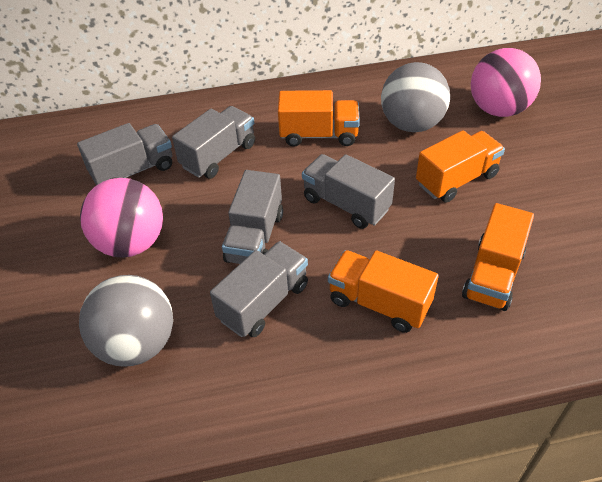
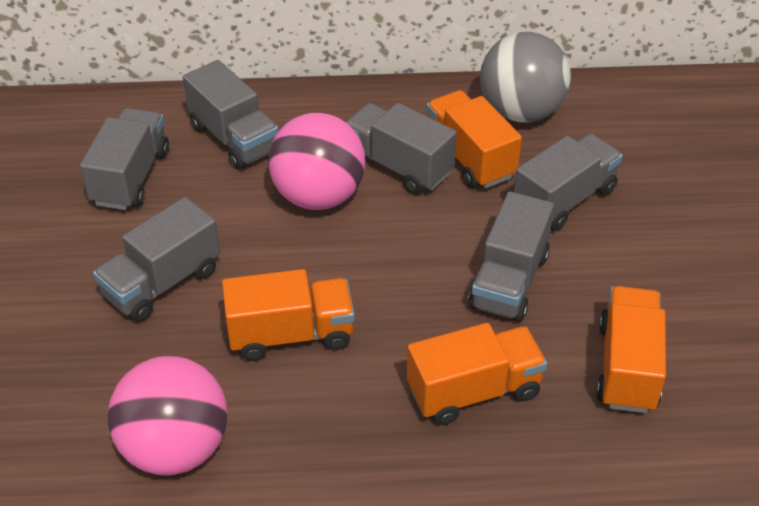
grey ball: [79,275,173,367] [381,62,450,132] = 2 -> [480,32,571,123] = 1
grey truck: [77,123,172,186] [172,106,255,179] [210,241,308,337] [222,170,283,264] [302,154,395,229] = 5 -> [80,108,169,210] [93,197,220,322] [183,60,279,170] [346,103,457,195] [468,192,554,322] [514,134,623,231] = 6

